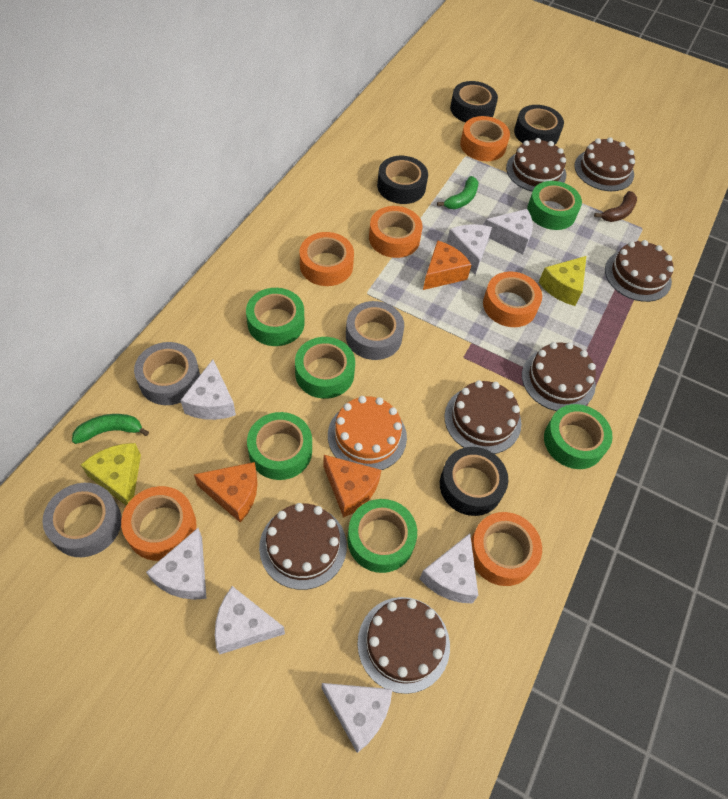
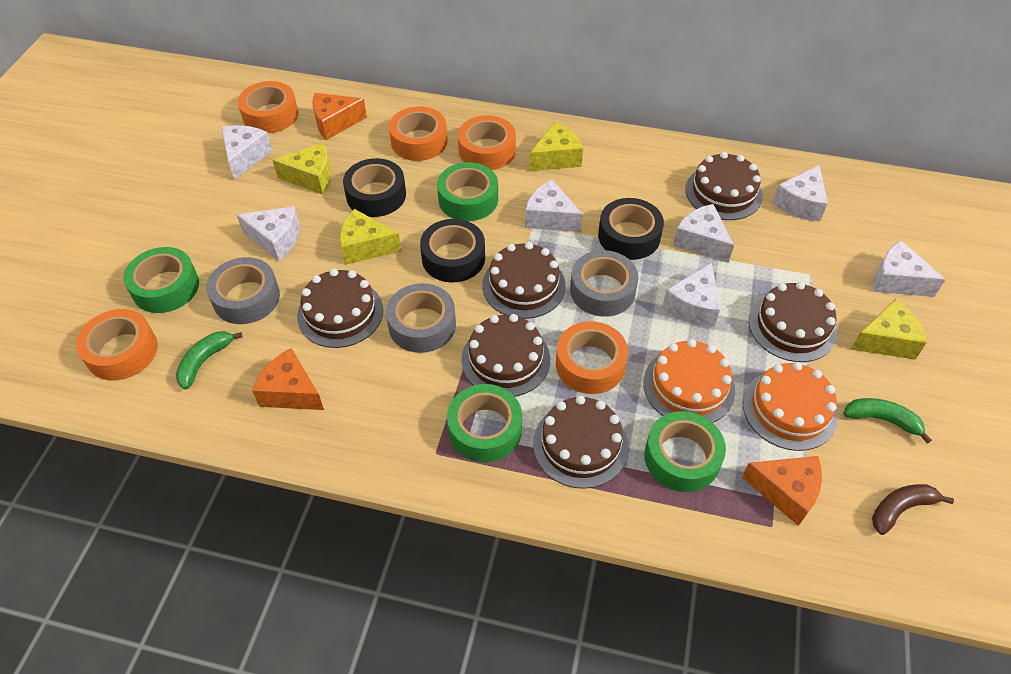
black tape: [377,156,428,204] [440,447,508,516] [450,81,498,122] [514,105,564,145] = 4 -> [343,158,406,217] [420,219,485,283] [598,198,664,260] = 3
brown cake: [259,503,347,590] [357,597,450,694] [444,380,522,454] [506,138,566,192] [522,342,596,411] [574,137,635,191] [605,240,674,302] = 7 -> [297,269,383,348] [461,314,550,397] [482,242,566,319] [533,395,629,489] [685,152,763,220] [749,282,837,362] = 6
green tape: [246,288,304,346] [247,412,312,480] [295,337,355,399] [347,499,417,573] [527,181,582,230] [544,404,613,469] = 6 -> [124,247,199,313] [437,162,498,221] [447,384,522,462] [644,411,726,492] = 4
orange cake: [328,396,407,470] = 1 -> [643,339,735,423] [743,362,838,451] = 2
orange tape: [121,486,197,561] [299,232,354,286] [369,206,423,258] [460,116,510,161] [471,512,542,586] [483,271,542,327] = 6 -> [76,309,158,381] [238,81,298,133] [389,106,448,161] [458,115,516,170] [556,321,628,394] = 5
yellow cheese: [81,443,141,506] [539,256,586,306] = 2 -> [273,143,331,195] [340,209,401,265] [529,122,583,171] [851,299,927,360] = 4

